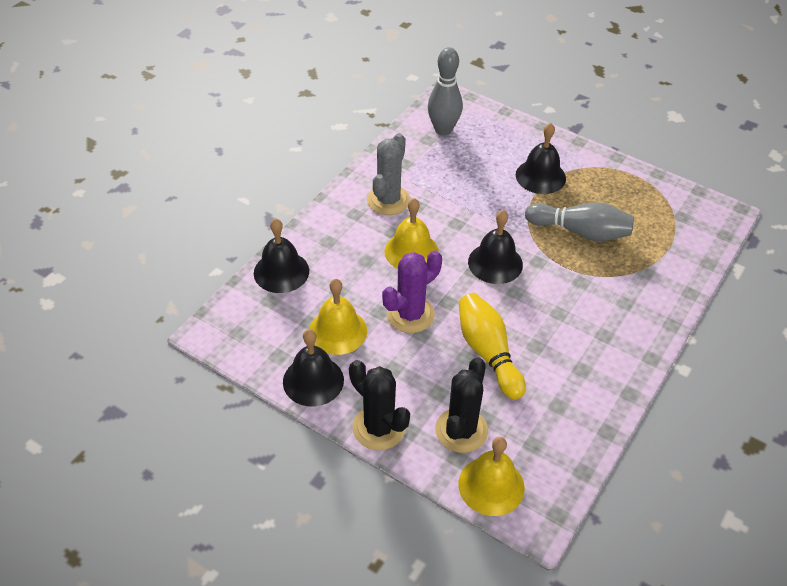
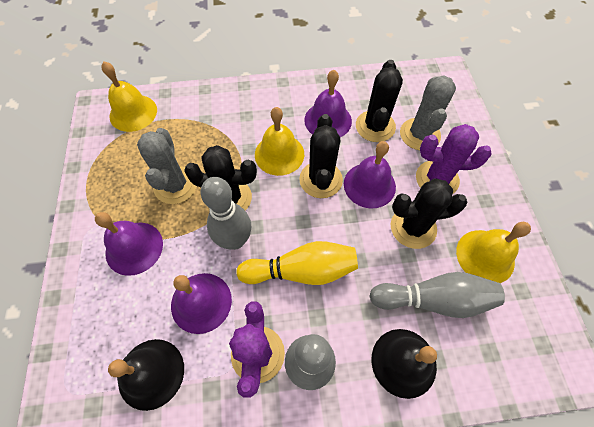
black bell: [254,218,309,293] [283,329,344,406] [468,210,523,284] [516,123,566,194] = 4 -> [108,339,184,411] [371,329,437,399] = 2
black cactus: [349,360,410,450] [435,357,488,453] = 2 -> [184,145,257,210] [299,114,343,198] [356,60,403,142] [391,178,468,249] = 4
grey bowling pin: [428,47,463,136] [525,202,634,241] = 2 -> [200,177,251,250] [285,334,336,390] [369,272,505,318] = 3
grey cactus: [367,133,410,215] = 1 -> [137,128,197,204] [400,76,456,150] = 2
purple bell: none = 0 -> [95,212,163,276] [171,273,232,334] [304,70,352,137] [344,141,396,208] = 4
purple cactus: [382,250,442,333] = 1 -> [229,301,285,398] [416,124,492,194] = 2

